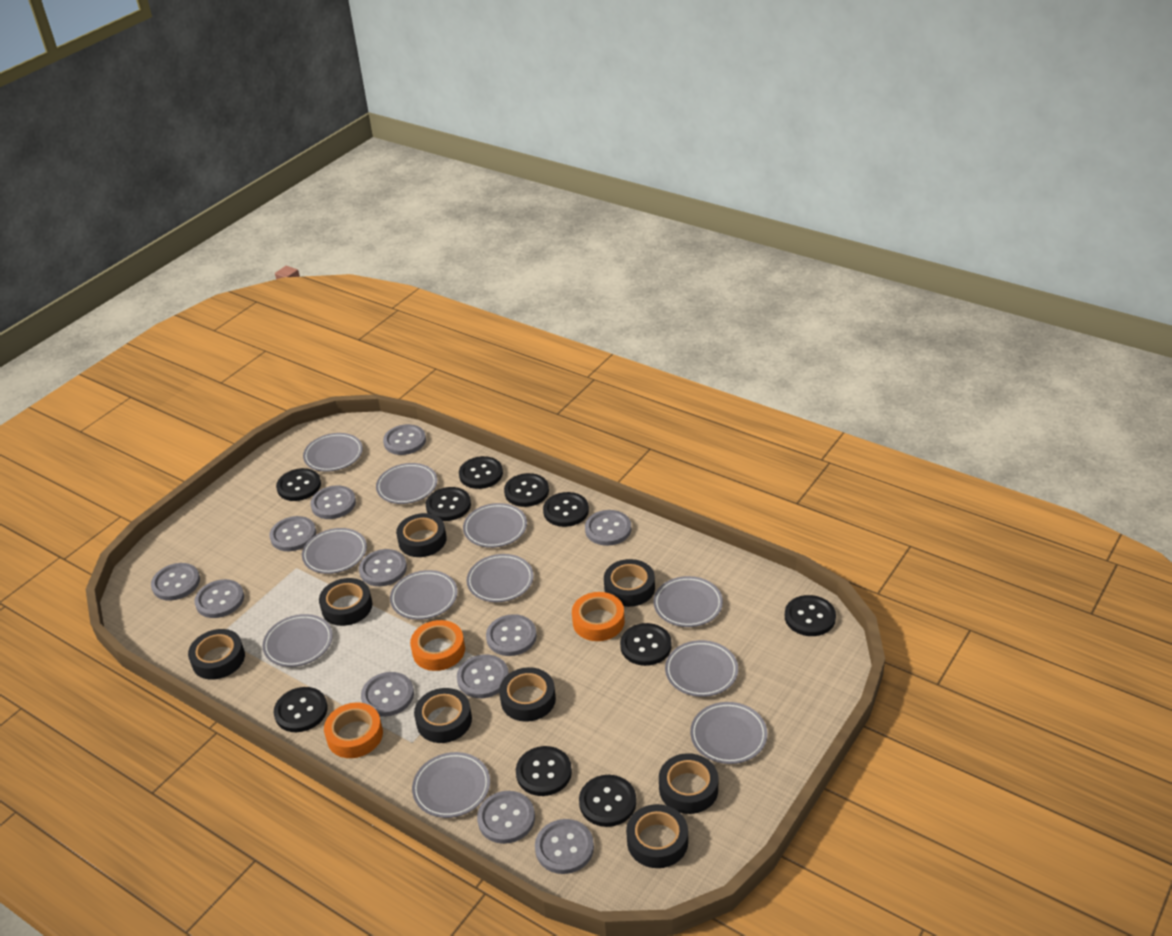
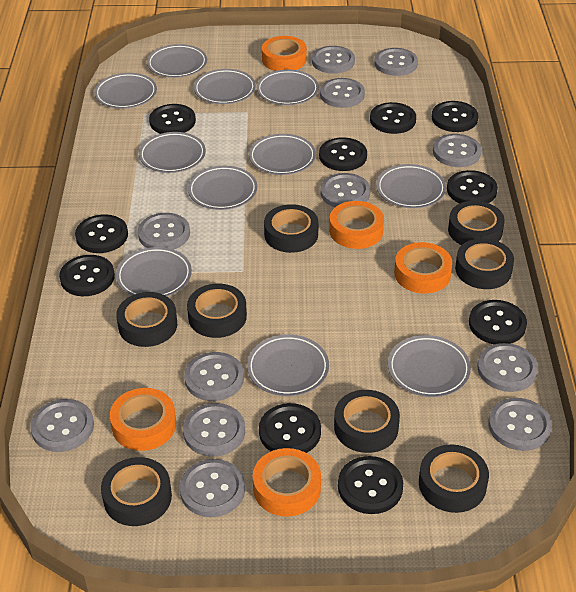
orange tape: [324,702,383,758] [410,620,465,671] [572,592,625,641] = 3 -> [110,388,176,451] [253,448,321,517] [262,36,307,71] [329,201,384,249] [394,242,452,294] = 5

